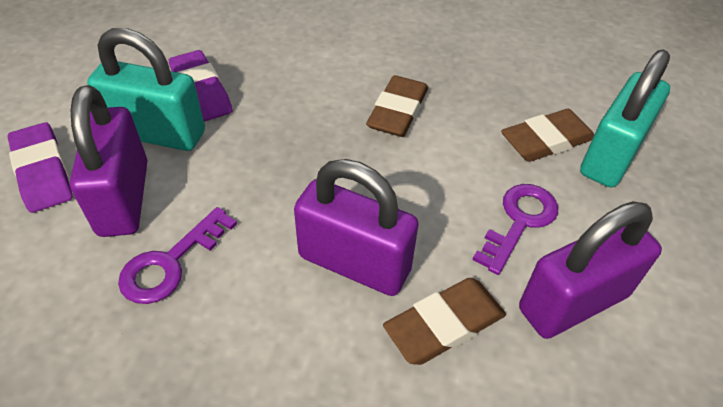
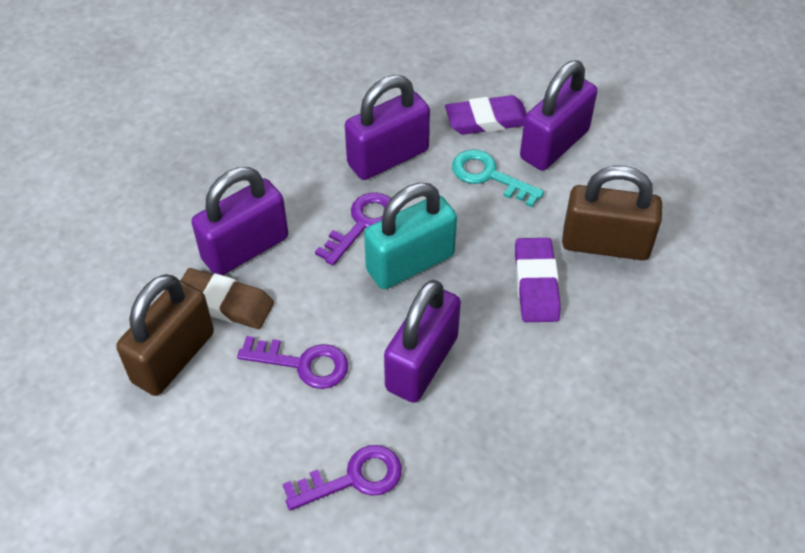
brown eraser: [366,75,428,137] [383,278,506,365] [501,109,594,162] = 3 -> [181,268,274,329] = 1
brown padlock: none = 0 -> [116,274,214,396] [562,166,662,260] = 2
purple key: [118,207,237,304] [473,184,558,275] = 2 -> [237,336,348,389] [282,445,402,511] [315,192,391,266] = 3
purple padlock: [70,85,147,237] [294,159,419,296] [519,201,662,339] = 3 -> [191,167,288,275] [345,75,430,180] [384,280,461,403] [520,60,597,171] = 4
turquoise key: none = 0 -> [452,149,544,207] = 1
turquoise padlock: [87,28,205,151] [580,49,670,187] = 2 -> [364,183,457,289] = 1

